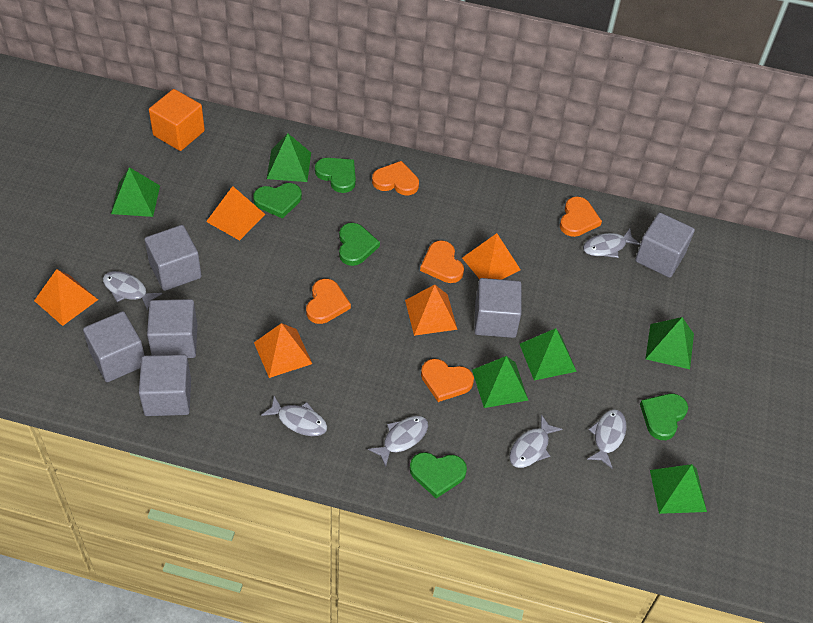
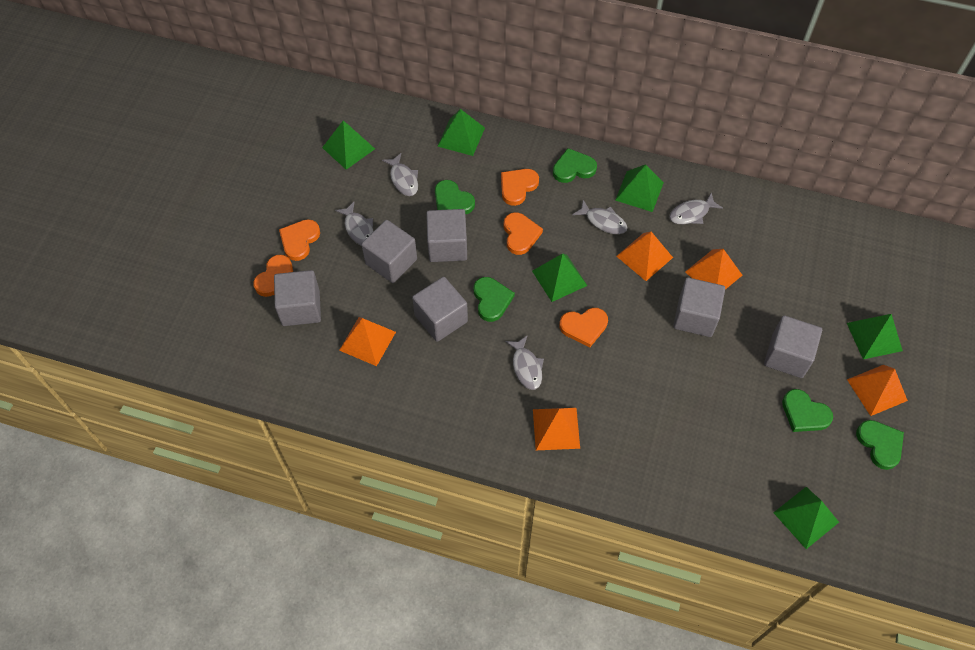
grey fish: [103,271,162,311] [261,396,327,436] [368,416,428,467] [509,415,562,468] [583,229,640,258] [587,409,626,468] = 6 -> [335,201,374,246] [382,153,418,196] [505,335,544,390] [572,200,628,234] [669,192,723,224] = 5
orange cube: [149,89,205,151] = 1 -> none = 0

